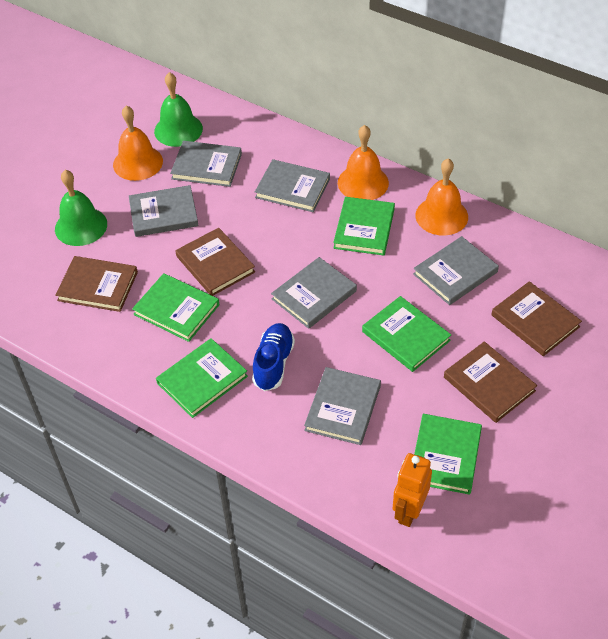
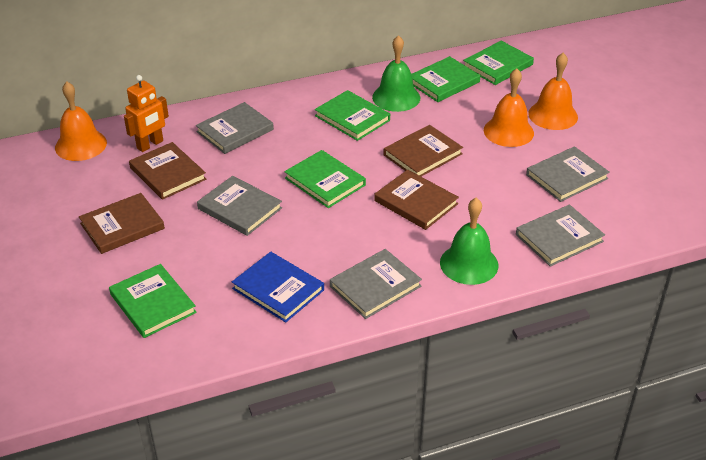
blue book: none = 0 -> [232,252,324,323] = 1
blue shoe: [252,323,295,391] = 1 -> none = 0
grey book: [129,185,199,237] [170,141,242,187] [255,159,330,212] [271,257,357,329] [304,367,381,445] [413,236,499,305] = 6 -> [196,102,274,154] [197,176,282,236] [330,249,422,319] [516,205,605,267] [526,146,610,202] = 5

